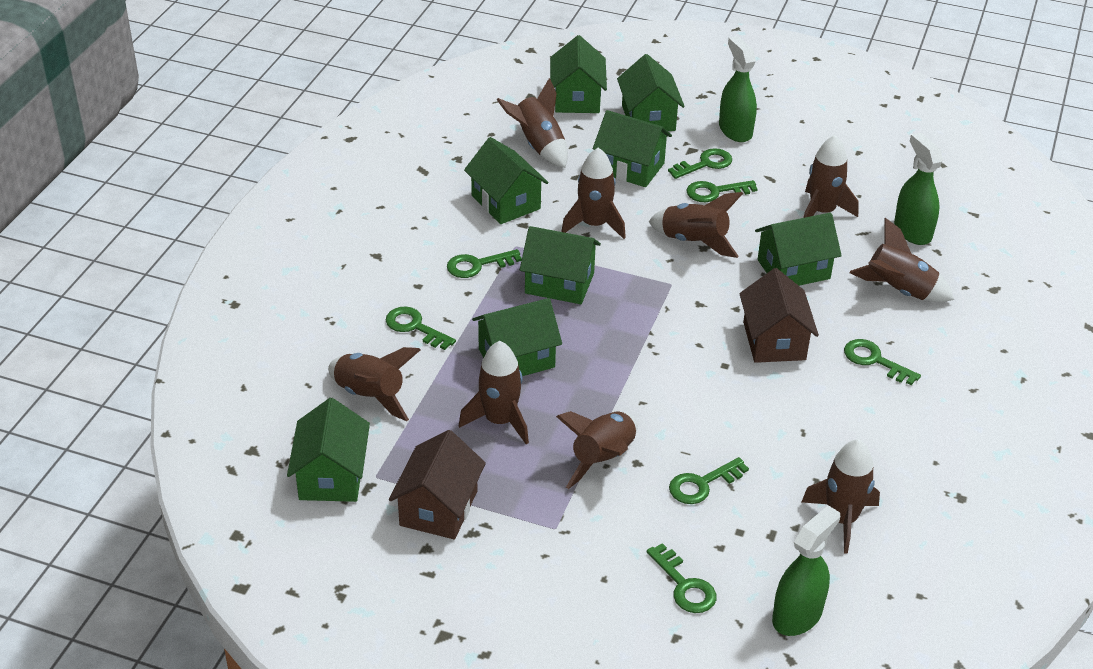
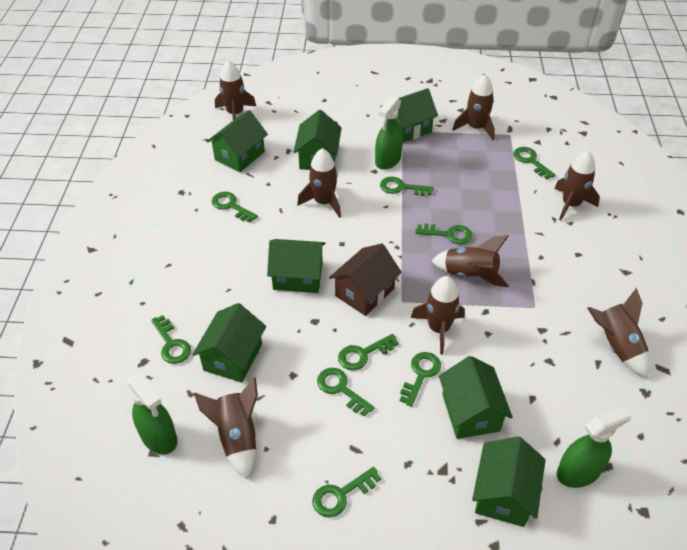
brown house: [389,430,486,539] [739,268,819,363] = 2 -> [329,244,402,316] = 1
brown rocket: [328,347,420,421] [459,341,529,444] [497,78,568,168] [556,411,638,489] [561,148,626,239] [648,192,743,258] [802,439,880,554] [803,135,859,218] [849,218,954,302] = 9 -> [194,377,258,479] [215,60,256,120] [297,148,341,218] [411,276,465,355] [431,235,509,287] [452,74,495,140] [554,151,600,221] [587,288,650,378] = 8
green house: [287,398,370,502] [464,137,549,224] [472,298,562,376] [520,226,601,304] [550,35,607,113] [593,110,672,187] [617,54,685,131] [755,213,842,286] = 8 -> [192,303,266,382] [207,110,268,172] [267,239,325,293] [294,110,342,170] [380,88,438,143] [439,356,513,439] [472,436,546,527] = 7
green key: [386,307,456,350] [447,249,522,278] [647,543,716,613] [668,148,732,179] [669,457,749,504] [686,180,758,202] [844,339,921,385] = 7 -> [151,315,191,364] [212,192,258,223] [312,467,381,517] [317,368,374,417] [338,334,399,371] [380,177,434,196] [400,352,441,407] [416,224,473,245] [513,147,555,179] = 9

